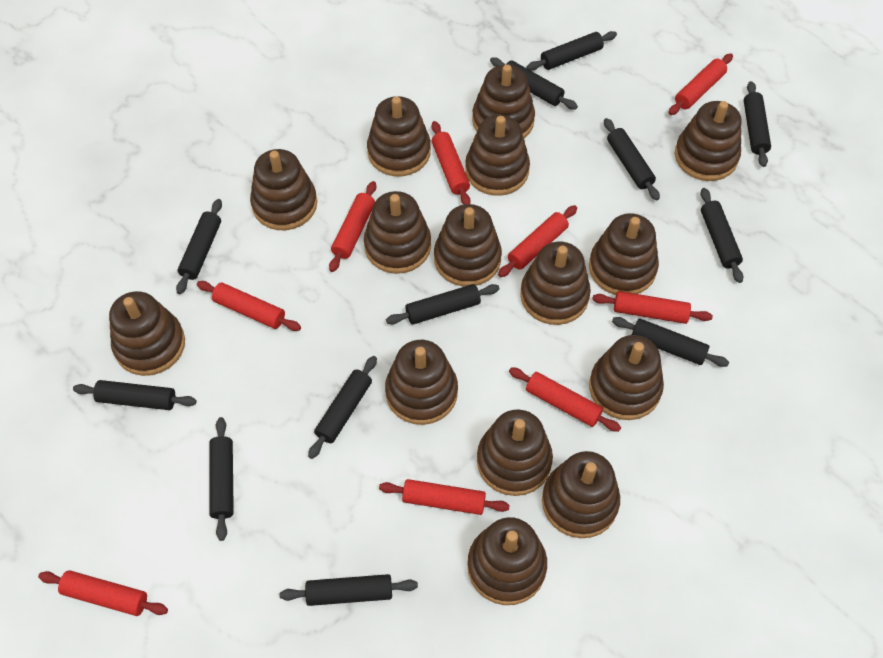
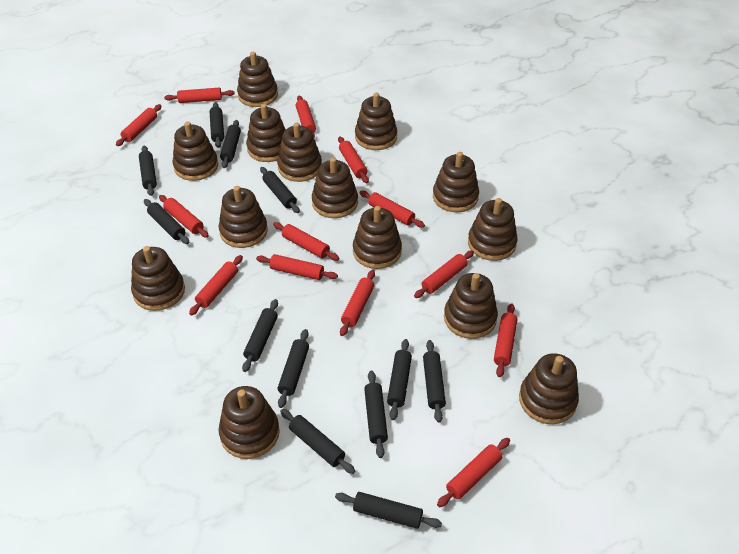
brown stacking toy: [109,291,185,376] [250,149,317,230] [364,191,431,274] [367,96,431,177] [385,340,458,425] [434,204,502,287] [465,115,530,196] [467,517,547,605] [472,64,535,138] [477,409,553,496] [520,242,591,325] [542,451,620,538] [589,213,659,295] [589,335,664,420] [675,101,742,181] = 15 -> [131,246,185,311] [173,122,218,181] [218,186,268,248] [219,386,280,459] [237,52,278,107] [246,104,286,162] [277,122,322,182] [312,157,358,218] [353,206,402,269] [355,93,397,150] [433,152,479,212] [444,273,498,339] [468,198,518,261] [519,353,579,424] = 14
red rolling pin: [38,570,168,616] [197,281,301,331] [329,181,376,272] [379,479,510,515] [431,121,471,205] [498,205,577,277] [509,367,621,432] [592,291,713,324] [669,53,733,115] = 9 -> [116,104,161,146] [159,195,209,238] [164,88,235,103] [189,255,243,316] [256,254,338,280] [273,222,339,261] [296,95,316,138] [338,136,369,183] [340,270,375,336] [359,191,425,228] [414,250,474,298] [437,438,510,507] [494,303,518,377] = 13

